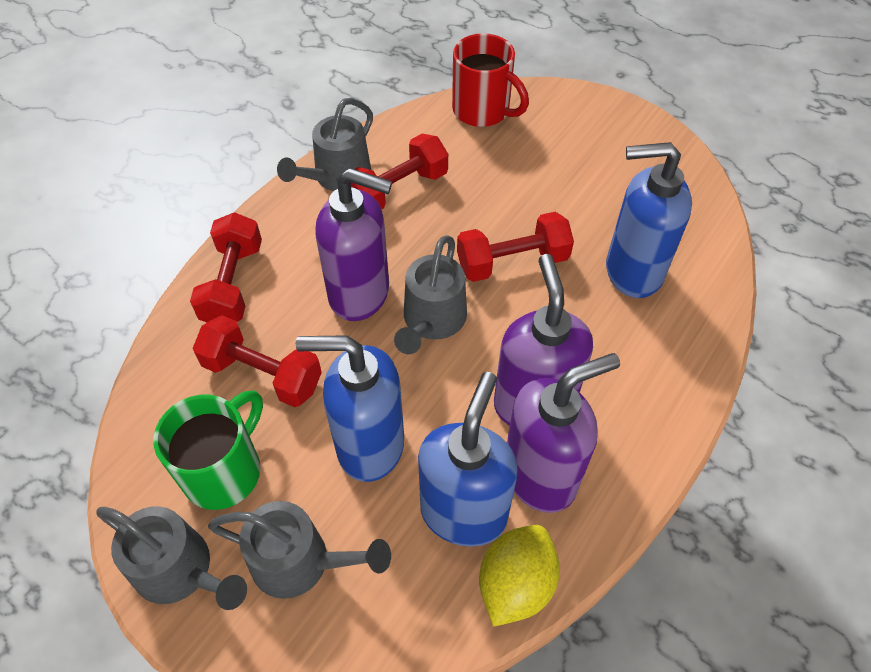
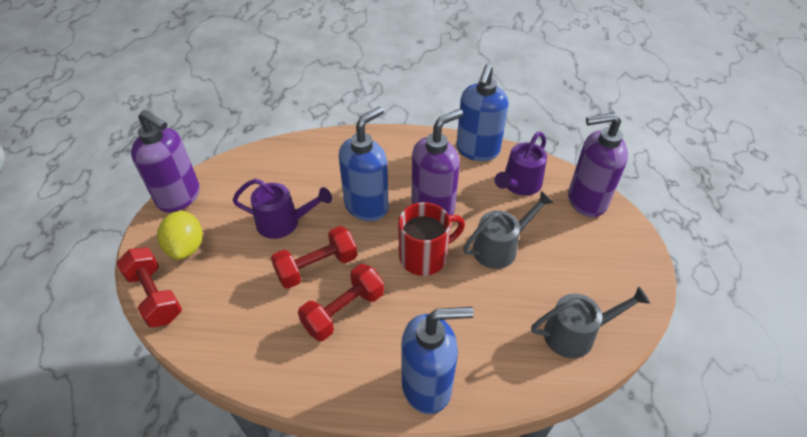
green mug: [153,391,263,510] = 1 -> none = 0
grey watering can: [96,506,247,610] [208,501,391,599] [277,98,373,191] [394,235,467,354] = 4 -> [463,191,554,269] [531,286,650,358] = 2
purple watering can: none = 0 -> [232,179,332,239] [495,132,547,196] = 2
red dumbbell: [190,212,262,322] [193,315,322,407] [350,134,448,210] [457,212,574,282] = 4 -> [116,247,182,328] [271,226,357,289] [298,264,384,341] = 3

